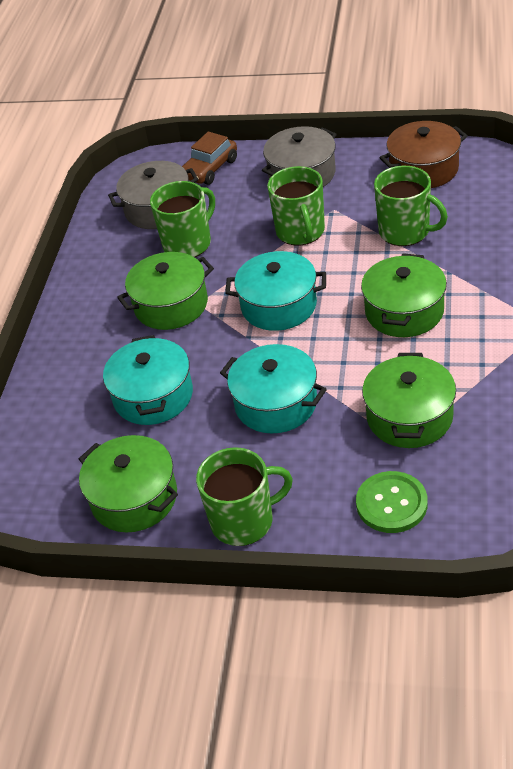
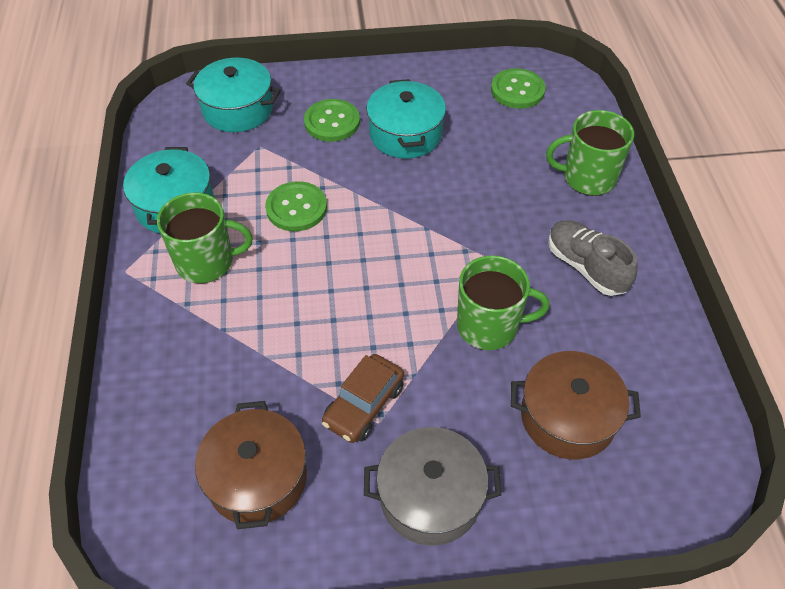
brown pot: [380,121,467,188] = 1 -> [195,401,307,529] [511,351,641,459] = 2
green button: [356,471,428,533] = 1 -> [265,181,327,231] [304,99,360,142] [491,68,545,109] = 3
green mug: [150,181,215,257] [196,447,293,546] [267,166,325,245] [374,166,448,246] = 4 -> [157,192,253,283] [457,255,550,350] [546,110,634,196] = 3
green pot: [79,435,178,532] [117,252,214,330] [361,253,447,337] [362,353,456,448] = 4 -> none = 0
grey pot: [108,161,198,229] [262,126,337,187] = 2 -> [364,427,501,546] = 1
grey shoe: none = 0 -> [548,220,638,296] = 1

